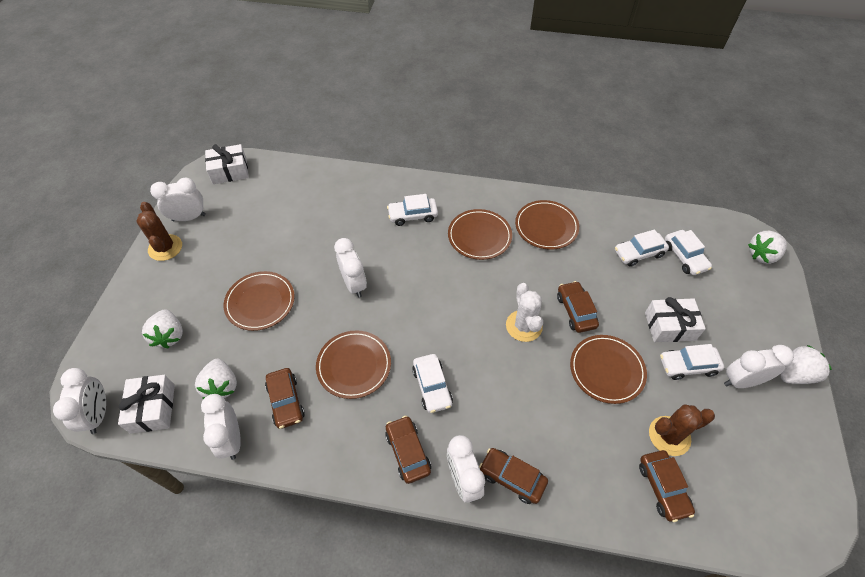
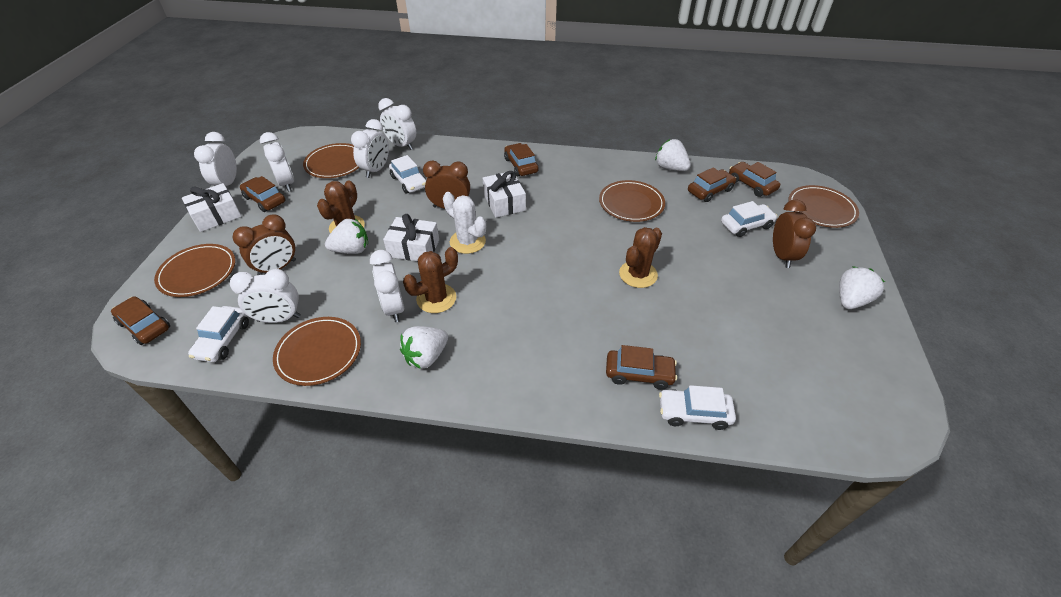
brown cactus: [136,202,182,261] [649,404,715,456] = 2 -> [317,181,365,234] [403,247,458,313] [619,227,662,288] = 3
brown car: [265,368,305,429] [385,416,431,484] [479,448,548,504] [557,281,599,333] [639,450,695,522] = 5 -> [111,296,170,345] [240,176,286,212] [504,143,539,176] [606,345,677,390] [688,167,736,202] [729,162,780,197] = 6
brown clock: none = 0 -> [233,214,296,275] [423,160,470,209] [773,199,816,268] = 3
white car: [387,194,438,226] [412,354,453,413] [615,229,669,267] [660,344,724,380] [665,230,712,275] = 5 -> [188,306,249,362] [389,155,426,194] [659,385,736,430] [721,201,777,237] = 4

